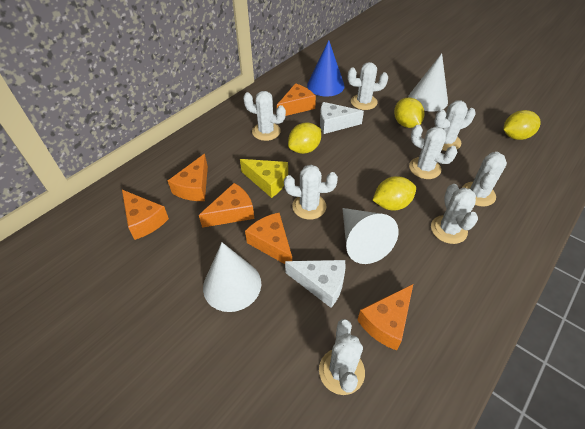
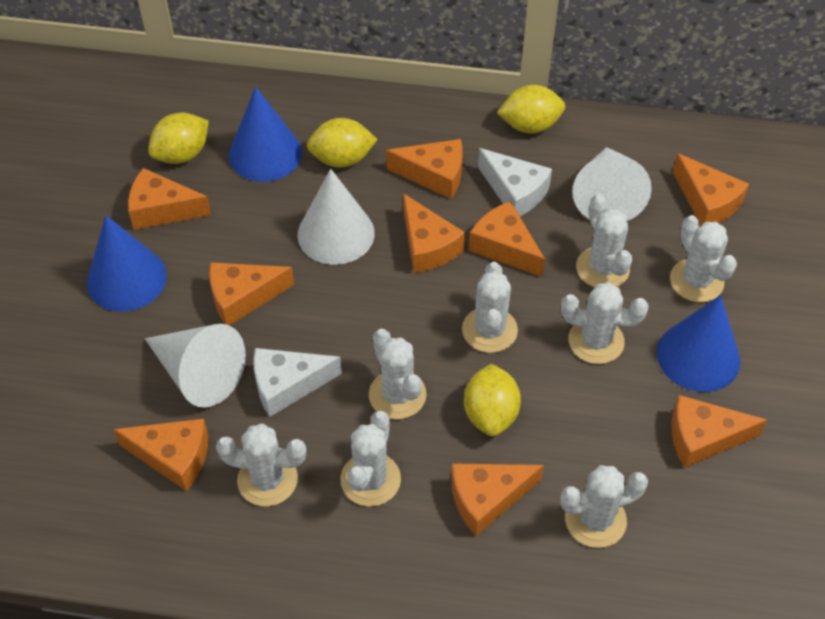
blue cone: [307,40,345,96] = 1 -> [87,215,167,312] [229,87,302,182] [657,295,740,392] = 3
orange cheese: [122,190,169,240] [168,154,208,201] [199,183,254,228] [245,213,292,264] [277,83,316,116] [357,284,413,351] = 6 -> [113,419,208,491] [128,168,211,230] [209,262,294,325] [386,139,463,199] [403,193,465,273] [451,463,544,536] [469,201,545,277] [672,395,767,468] [673,153,749,225] = 9
yellow cheese: [240,159,288,198] = 1 -> none = 0

